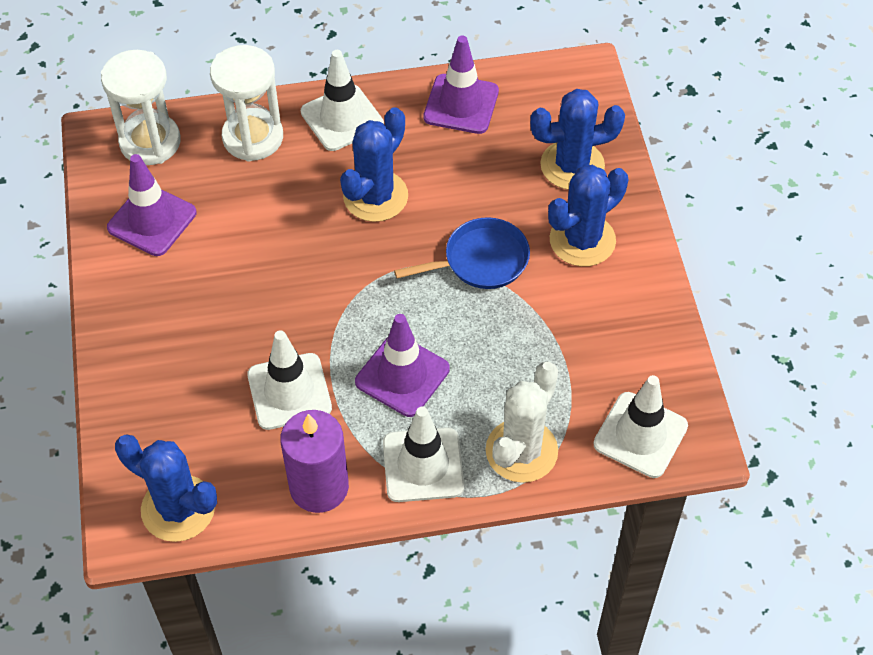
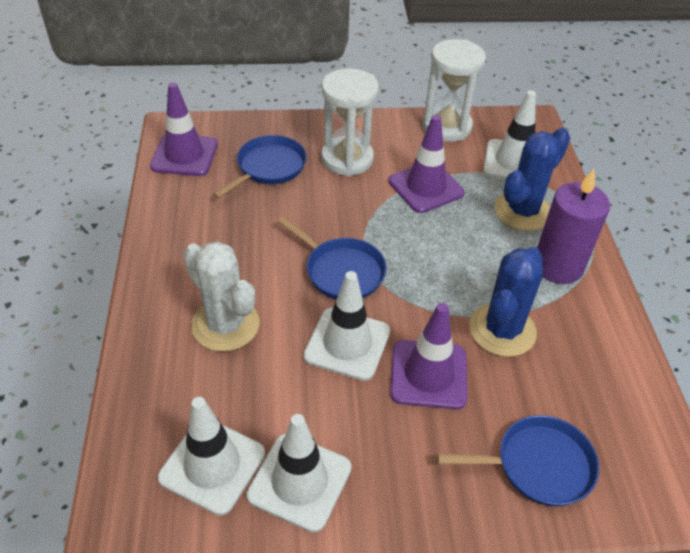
blue cactus: [115,435,217,542] [340,107,408,222] [530,89,625,190] [548,165,628,267] = 4 -> [469,247,543,357] [495,128,570,231] = 2
blue pan: [394,217,530,289] = 1 -> [213,135,307,198] [277,217,387,299] [437,415,599,506] = 3

